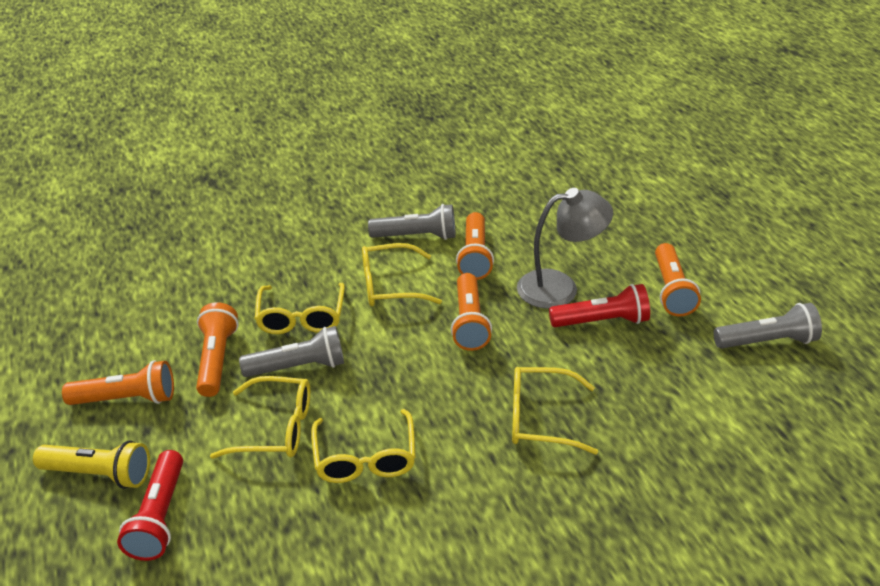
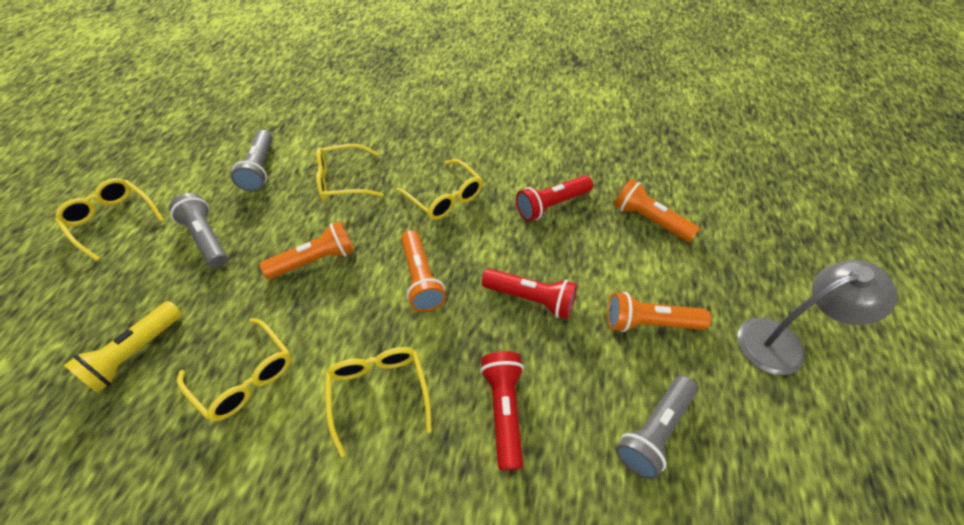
orange flashlight: [62,360,174,405] [196,302,238,397] [451,273,492,351] [456,212,494,280] [655,243,701,317] = 5 -> [260,221,355,279] [401,230,446,312] [607,292,711,332] [614,179,700,242] = 4
red flashlight: [117,450,183,561] [549,284,650,327] = 2 -> [480,351,524,471] [482,268,577,319] [516,176,593,221] = 3

